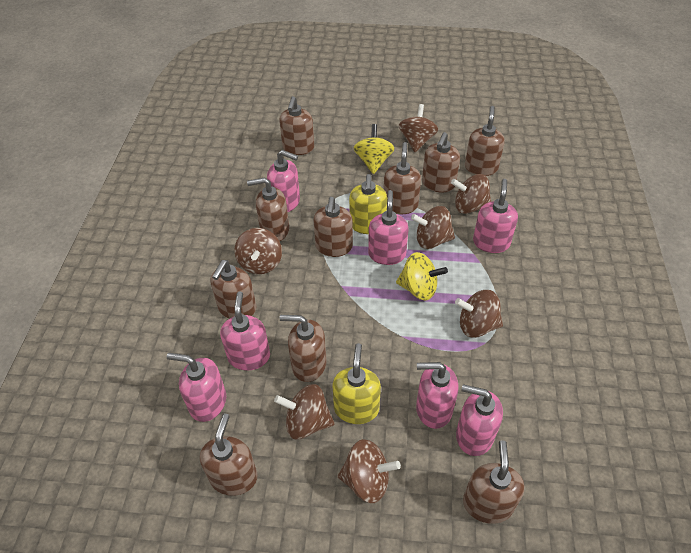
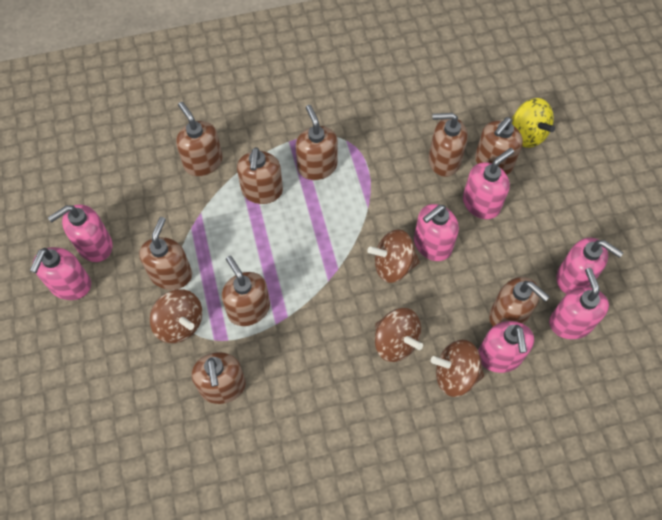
brown soap dispenser: [200,413,258,496] [210,260,256,319] [247,177,289,241] [279,96,314,155] [279,315,327,382] [314,197,353,257] [384,142,421,214] [422,132,460,193] [463,440,524,524] [465,106,505,176] = 10 -> [139,217,192,290] [176,102,222,176] [192,352,246,404] [222,256,270,326] [237,147,283,204] [296,105,338,180] [429,113,468,177] [475,117,523,175] [489,277,550,327] = 9
brown spinning top: [234,228,282,274] [274,384,334,439] [338,439,401,503] [399,104,438,152] [411,206,455,249] [451,174,491,214] [455,290,503,338] = 7 -> [150,289,202,343] [367,229,420,283] [375,308,423,362] [431,340,484,397] = 4
yellow soap dispenser: [332,343,381,424] [349,174,387,234] = 2 -> none = 0
yellow spinning top: [354,124,395,174] [396,252,448,301] = 2 -> [512,98,555,148] = 1

